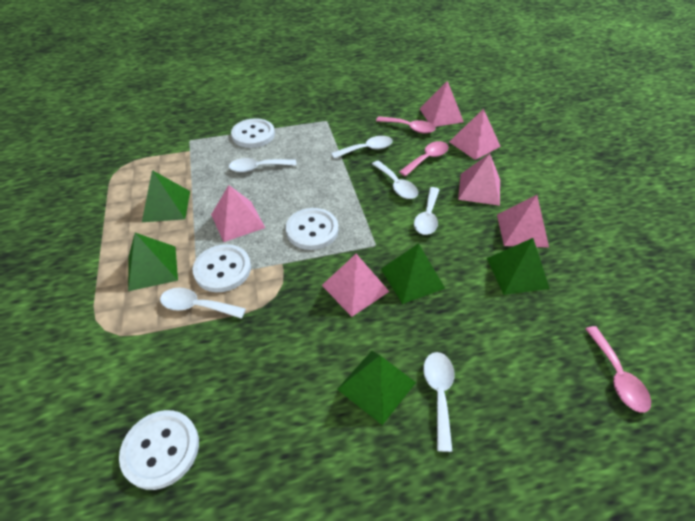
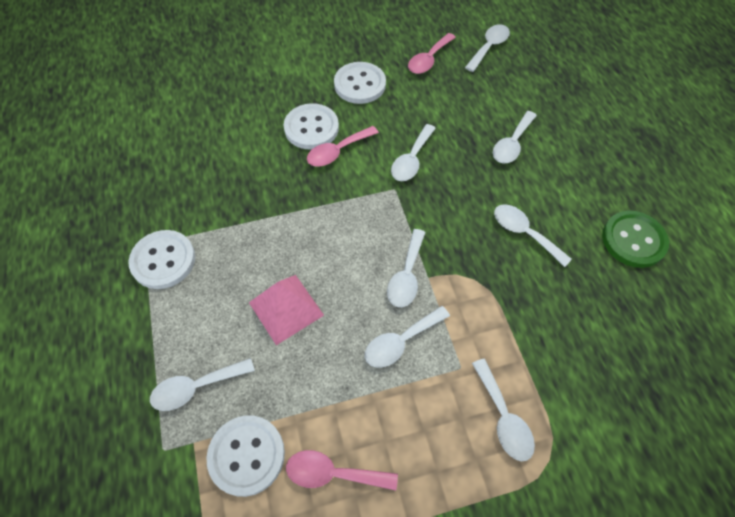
green button: none = 0 -> [602,211,669,268] = 1
green pyramid: [128,233,178,291] [142,170,190,222] [337,351,416,425] [381,243,445,304] [487,238,550,295] = 5 -> none = 0
pink pyramid: [211,185,265,242] [322,254,390,317] [420,81,464,127] [449,109,501,160] [458,153,500,206] [497,195,549,248] = 6 -> [249,275,324,345] = 1
white spoon: [160,288,246,319] [229,158,297,173] [331,136,393,159] [372,161,418,199] [414,187,439,235] [423,352,454,452] = 6 -> [150,358,255,411] [365,306,450,367] [387,229,426,307] [391,124,436,181] [465,24,510,72] [472,359,535,461] [493,111,537,163] [494,204,572,267] = 8

